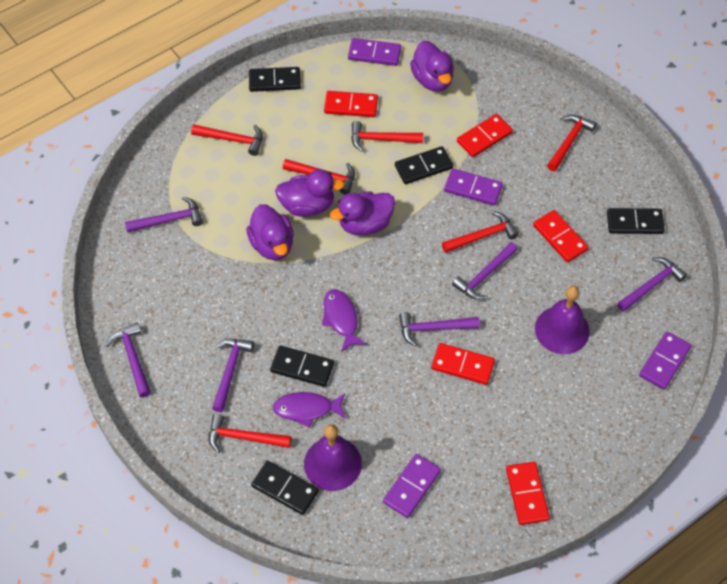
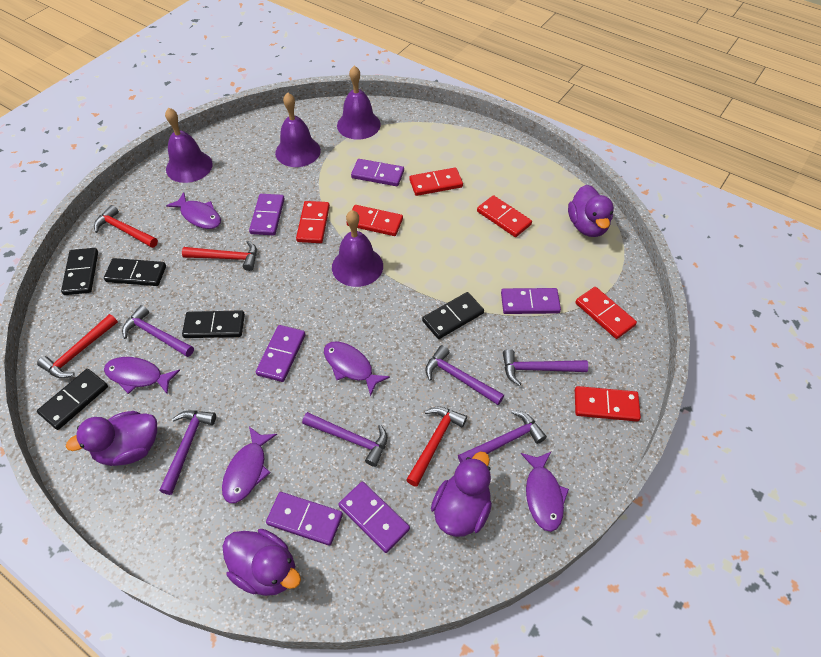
purple bell: [304,424,362,491] [535,286,590,354] = 2 -> [165,107,213,183] [275,92,321,167] [332,210,383,287] [337,66,381,140] = 4
purple domino: [348,38,401,66] [383,454,441,518] [444,168,503,206] [639,331,691,390] = 4 -> [249,194,285,236] [256,325,305,382] [266,492,343,546] [338,481,410,553] [351,159,404,186] [501,288,561,314] = 6
purple fish: [273,392,346,428] [322,289,367,352] = 2 -> [104,357,180,394] [166,192,221,229] [222,427,277,503] [324,341,390,397] [521,452,569,532] = 5
red domino: [324,91,378,117] [431,343,495,385] [457,114,513,157] [506,462,550,525] [533,210,589,263] = 5 -> [296,201,330,243] [346,205,403,236] [409,168,463,196] [477,195,532,237] [575,287,637,339] [575,386,641,422] = 6
red hammer: [191,124,263,156] [209,414,291,453] [283,159,355,195] [351,121,423,152] [442,211,519,253] [547,114,596,171] = 6 -> [37,314,118,378] [94,205,158,248] [182,241,257,271] [406,407,467,487] = 4

